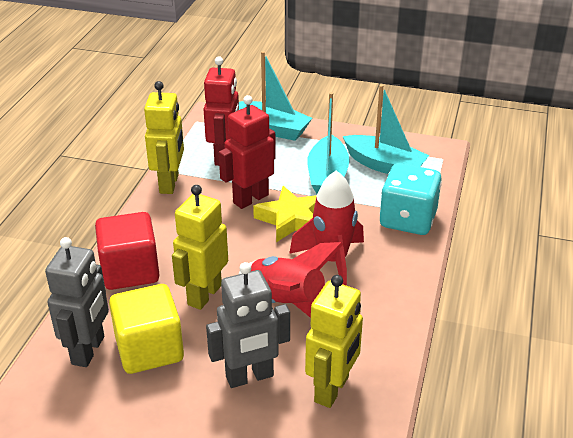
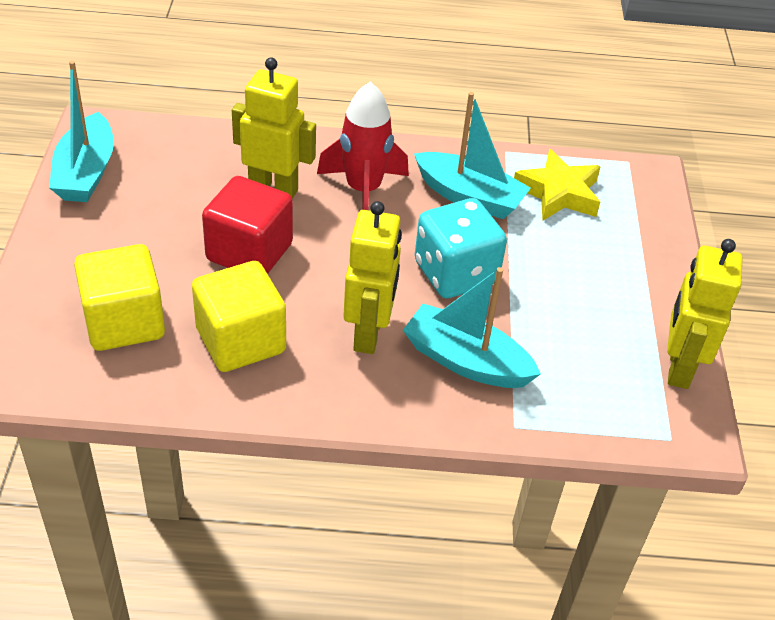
grey robot: [45,237,109,367] [206,262,290,388] = 2 -> none = 0
red robot: [203,56,239,166] [219,95,276,209] = 2 -> none = 0
red rocket: [238,242,343,318] [289,170,364,286] = 2 -> [317,82,409,210] = 1
yellow cube: [109,284,184,374] = 1 -> [74,244,165,351] [192,261,286,372] = 2

